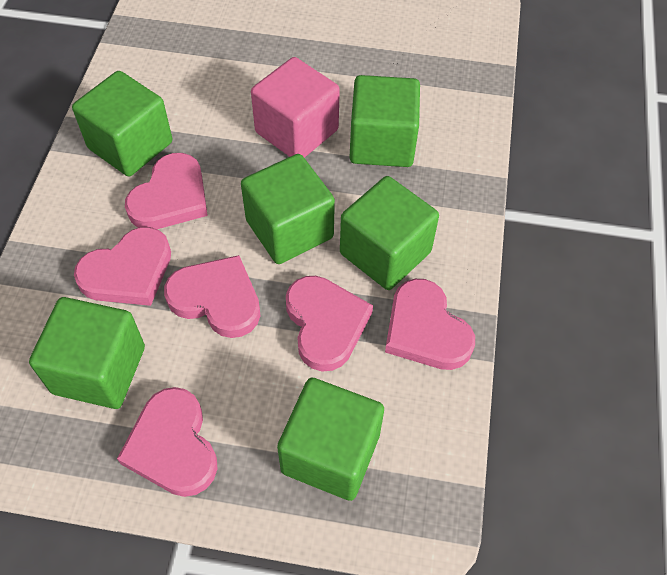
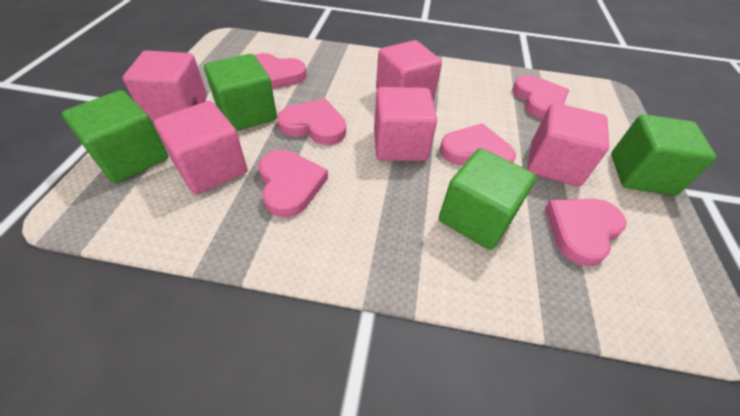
green cube: [29,297,145,409] [72,71,172,177] [241,154,335,264] [277,378,384,501] [340,176,439,290] [349,75,420,167] = 6 -> [62,90,168,183] [204,54,277,131] [439,148,536,250] [611,114,716,196] = 4
pink cube: [251,57,340,158] = 1 -> [123,50,207,121] [154,101,247,194] [374,87,437,161] [376,40,442,100] [527,103,609,187] = 5

